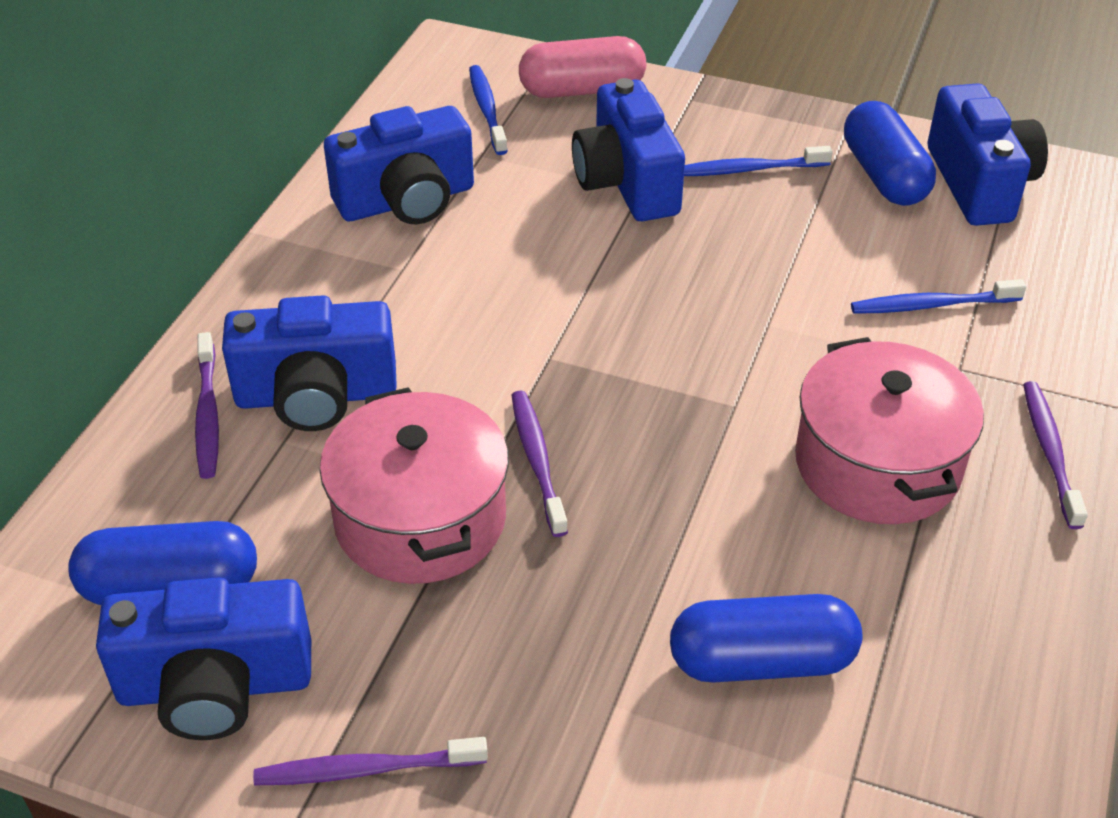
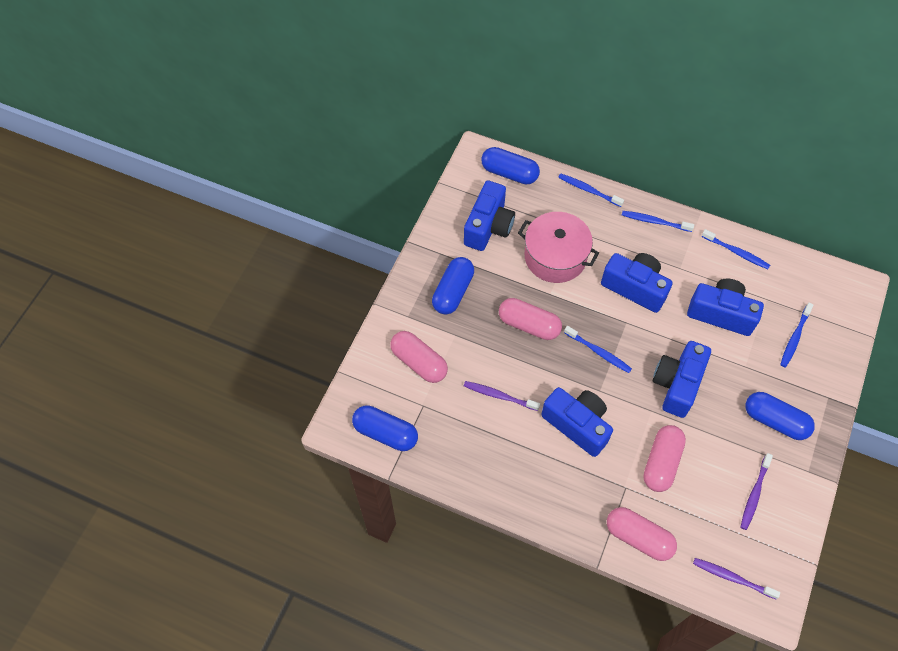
blue capsule: [68,521,257,605] [670,594,862,683] [844,101,936,206] = 3 -> [352,405,418,451] [432,257,474,315] [481,147,540,185] [745,392,815,440] = 4
blue toothbrush: [469,65,508,155] [684,146,833,176] [851,279,1026,314] = 3 -> [558,174,624,207] [564,326,632,373] [622,211,694,232] [701,229,770,269] [780,303,814,367] = 5
pink capsule: [519,36,646,98] = 1 -> [390,331,448,383] [499,298,562,340] [607,507,677,561] [643,425,686,492] = 4
pink pot: [320,387,509,584] [795,337,984,524] = 2 -> [518,212,599,283] = 1
purple toothbrush: [195,332,219,479] [253,737,488,785] [512,390,568,537] [1023,381,1088,529] = 4 -> [464,381,540,411] [693,558,780,599] [740,453,773,530] = 3

